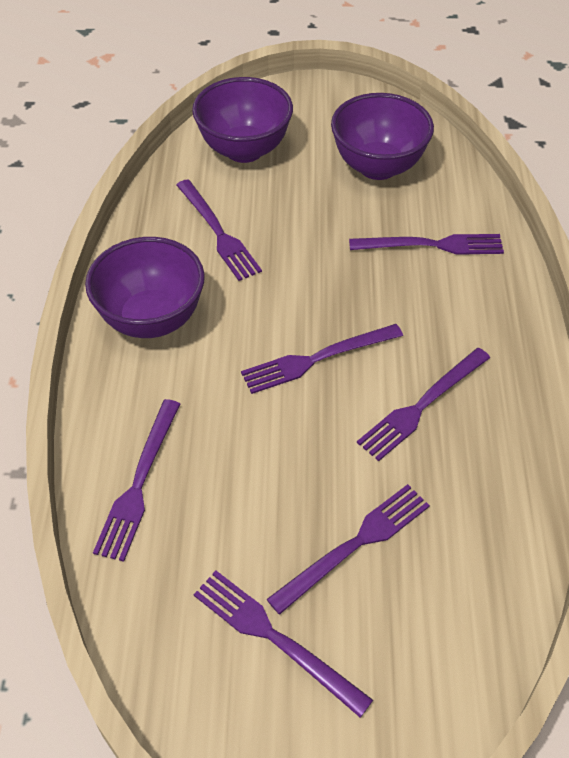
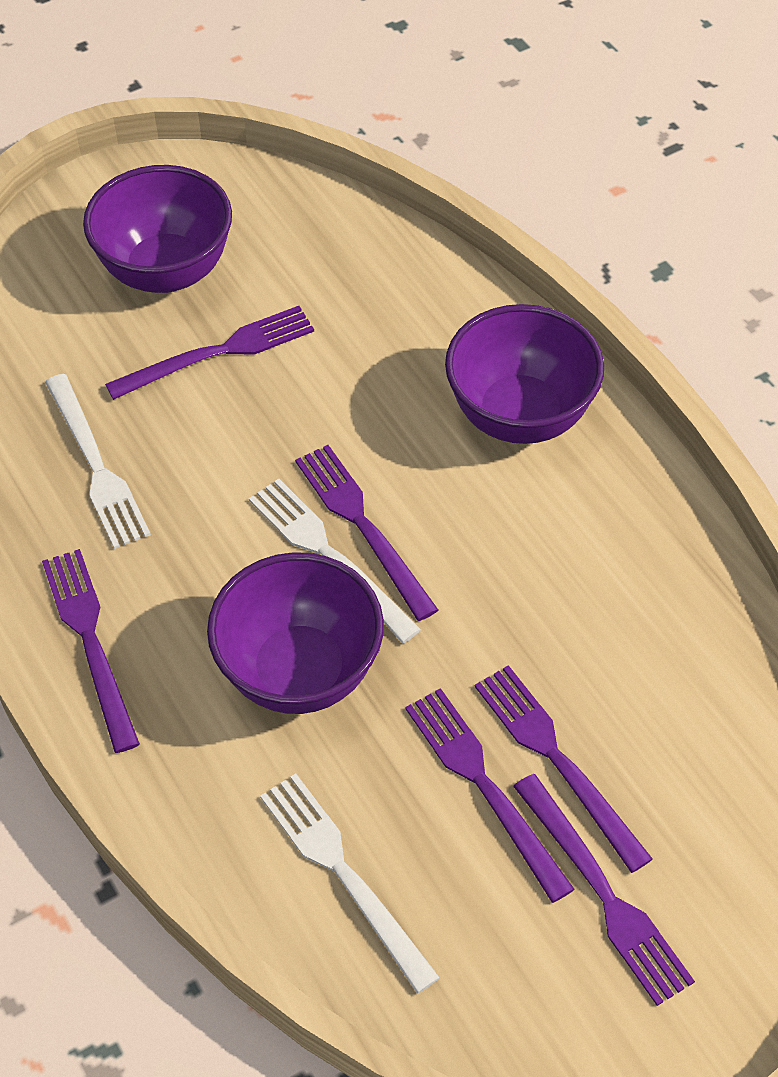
purple fork: [93,399,180,562] [176,179,262,281] [194,571,373,718] [241,324,403,394] [266,484,430,615] [349,234,504,255] [357,348,490,461] = 7 -> [42,549,140,753] [105,306,314,400] [295,445,438,621] [405,688,575,903] [475,665,653,873] [513,774,695,1006] = 6
white fork: none = 0 -> [45,374,151,549] [249,479,421,643] [260,773,440,994] = 3

